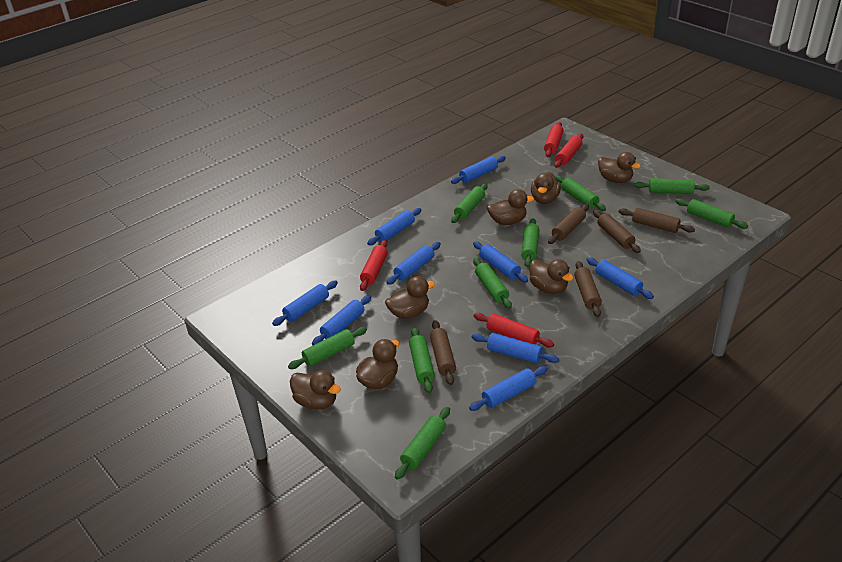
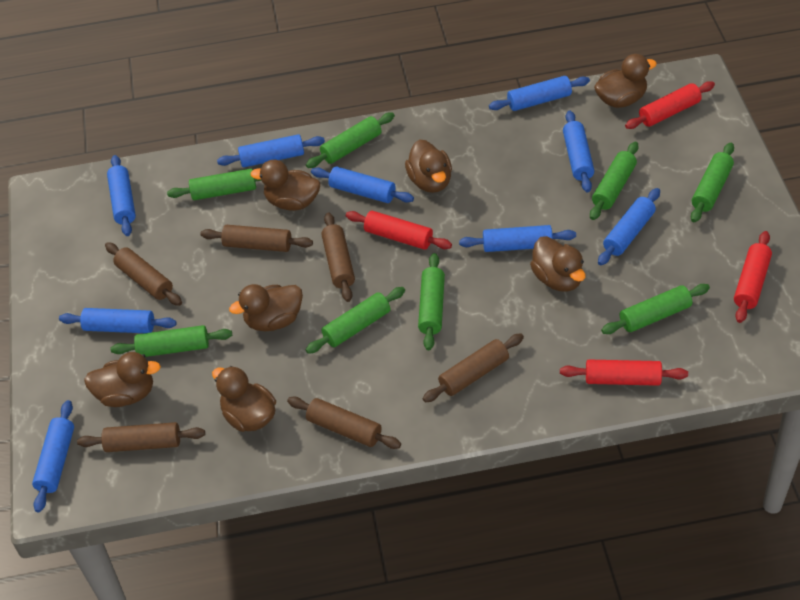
brown rolling pin: [430,320,456,385] [548,204,589,244] [574,261,602,317] [593,210,641,253] [619,208,695,233] = 5 -> [77,422,205,452] [105,242,182,306] [200,225,313,252] [287,397,401,449] [321,213,355,302] [423,333,524,402] = 6
green rolling pin: [288,327,367,369] [395,407,450,480] [409,327,435,393] [451,183,487,223] [473,258,512,309] [521,218,539,267] [556,176,606,211] [634,178,710,194] [675,198,748,229] = 9 -> [110,325,232,357] [167,169,261,200] [306,112,395,168] [306,287,405,354] [418,253,445,350] [590,142,639,220] [601,284,710,334] [691,143,734,222] = 8

